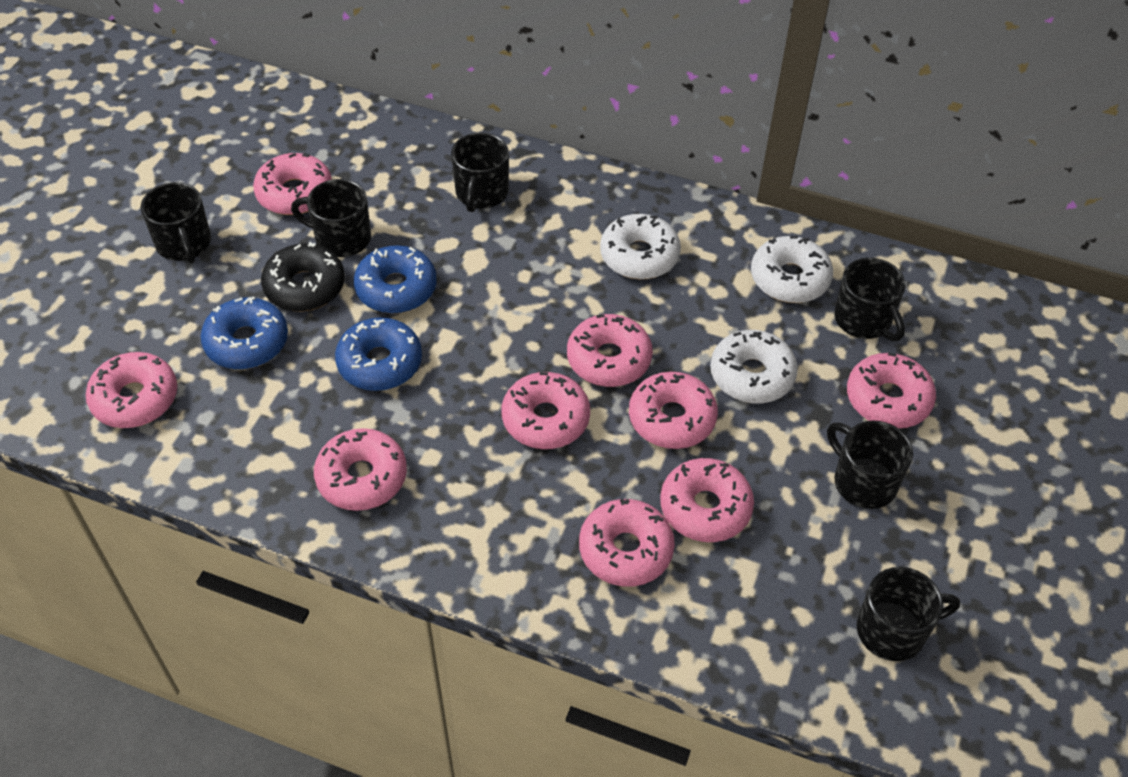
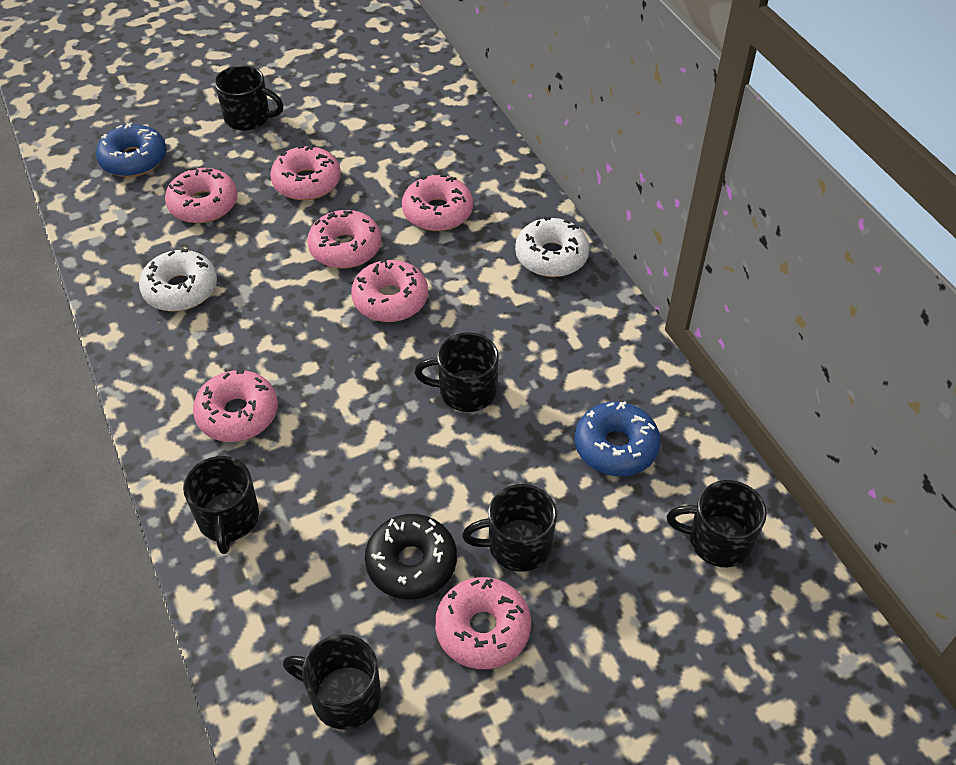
blue donut: [201,296,288,369] [335,317,422,391] [354,245,437,314] = 3 -> [96,122,167,177] [575,401,661,476] = 2
pink donut: [86,352,177,428] [253,152,332,215] [314,428,407,511] [502,372,590,449] [567,314,653,387] [579,499,675,587] [629,372,718,449] [660,458,754,542] [847,353,936,428] = 9 -> [165,168,238,223] [193,369,278,442] [270,145,341,200] [307,210,381,268] [351,258,428,322] [402,175,473,231] [435,577,531,669] = 7
white donut: [600,214,681,279] [710,330,798,403] [751,236,833,303] = 3 -> [139,248,217,312] [515,216,590,277] = 2

